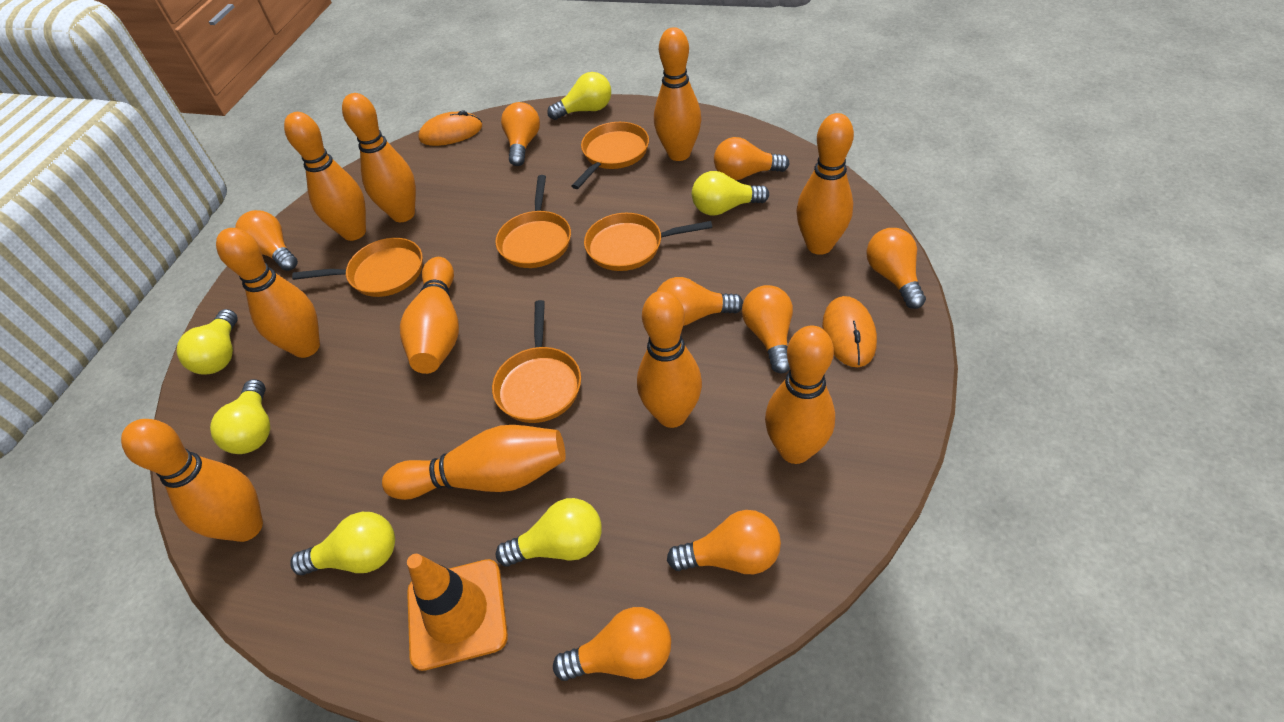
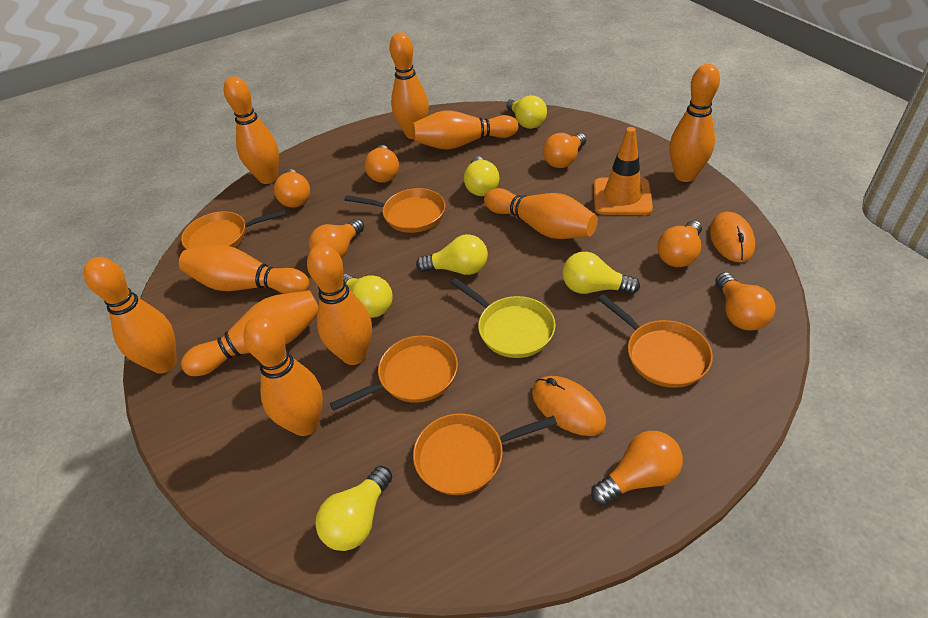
orange light bulb: [235,210,298,271] [501,102,540,166] [553,607,671,681] [657,277,743,326] [667,510,781,574] [714,137,789,180] [742,285,793,373] [866,228,926,309] = 8 -> [274,169,310,208] [309,219,364,259] [365,145,399,183] [543,133,586,168] [591,431,683,505] [658,220,702,267] [715,272,775,330] = 7
yellow pan: none = 0 -> [451,278,556,358] = 1

